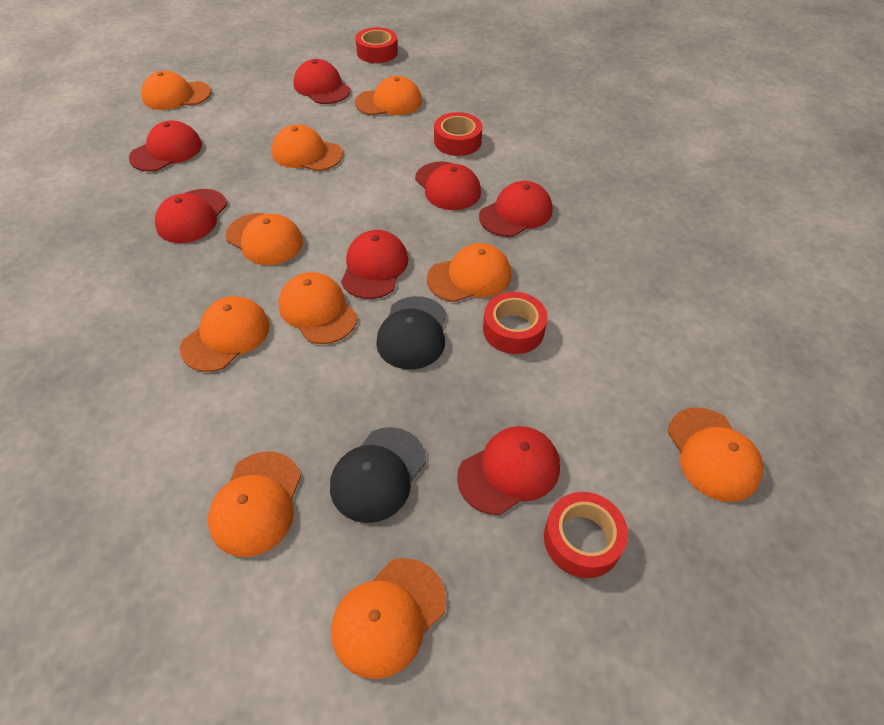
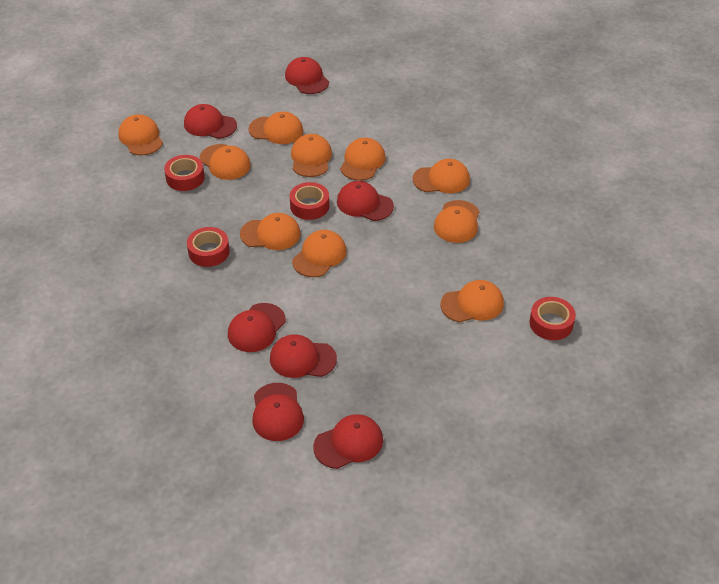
black cap: [330,427,426,523] [376,296,447,370] = 2 -> none = 0

